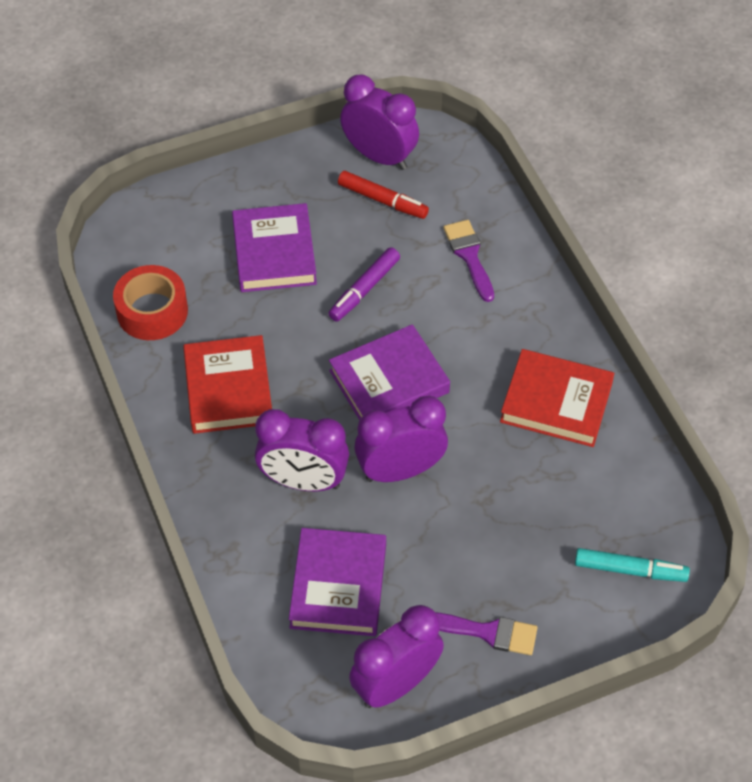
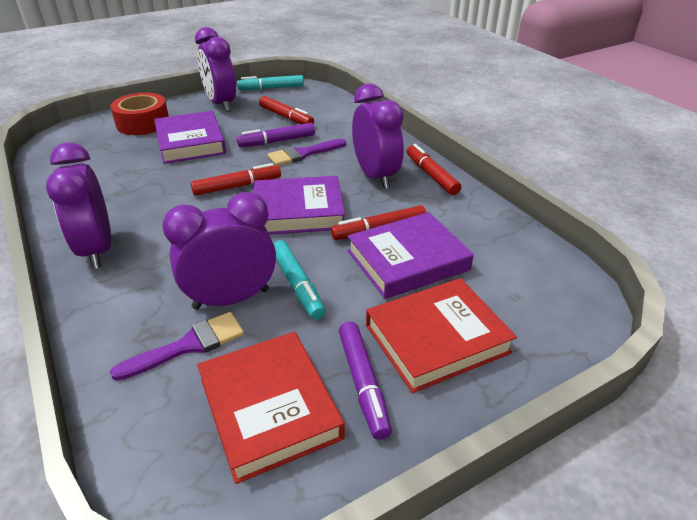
purple marker: [328,247,400,322] = 1 -> [237,123,315,147] [339,322,392,440] = 2
red marker: [338,171,429,219] = 1 -> [191,163,281,196] [259,96,314,124] [331,205,426,240] [407,144,461,195] = 4
turquoise marker: [575,548,690,582] = 1 -> [237,75,304,90] [273,240,326,320] = 2

